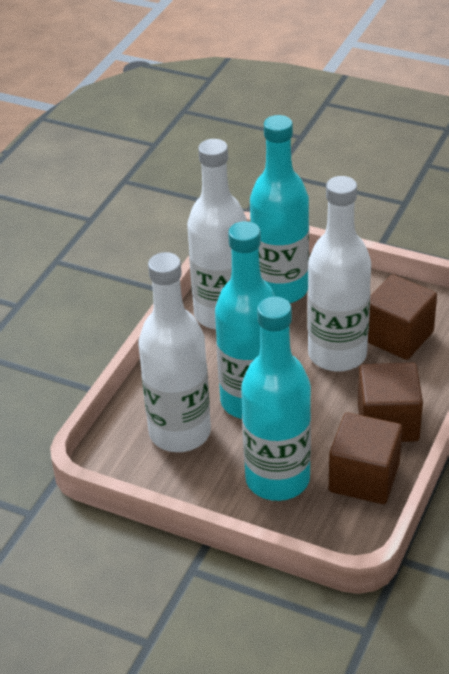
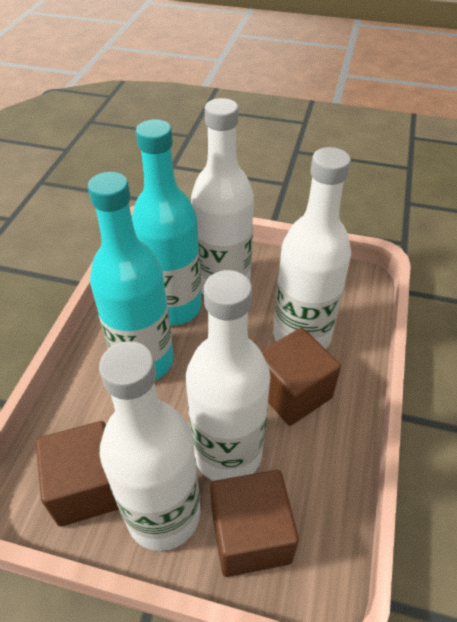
turquoise bottle: [215,221,276,419] [241,297,311,501] [250,115,309,303] = 3 -> [88,172,174,380] [132,119,202,325] = 2
white bottle: [139,252,211,452] [187,139,247,329] [308,176,371,372] = 3 -> [99,341,201,551] [186,270,270,481] [191,98,254,295] [273,147,351,349] = 4

